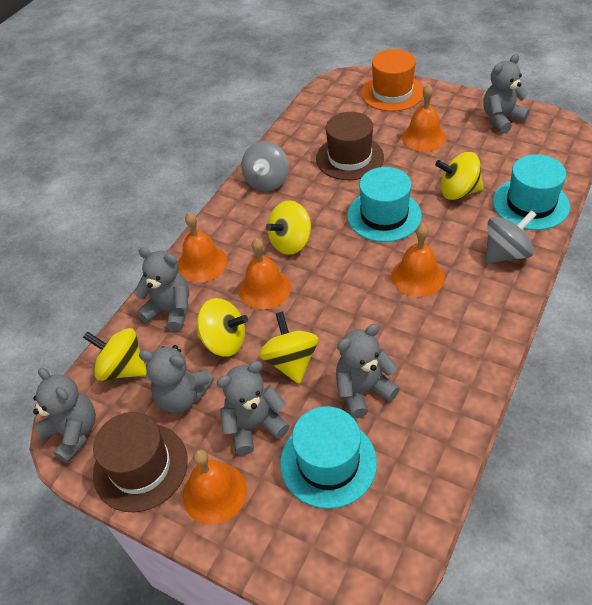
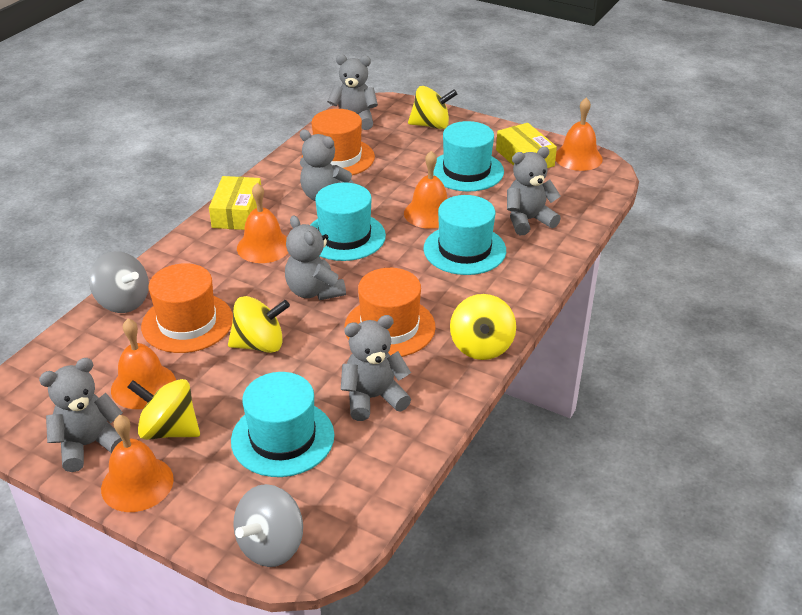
brown hat: [93,412,188,512] [316,112,384,180] = 2 -> none = 0
orange hat: [361,49,423,111] = 1 -> [141,263,233,353] [302,109,375,175] [344,268,436,357] = 3
turquoise hat: [280,406,377,509] [347,167,422,242] [493,154,570,230] = 3 -> [231,372,334,477] [310,182,386,261] [423,195,506,275] [433,121,504,192] = 4
yellow box: none = 0 -> [209,176,261,230] [496,123,557,168] = 2
yellow spinning top: [83,328,147,381] [197,298,248,357] [259,311,319,384] [266,201,311,255] [435,152,484,200] = 5 -> [128,379,200,440] [228,296,290,353] [408,86,457,129] [450,294,516,360] = 4

